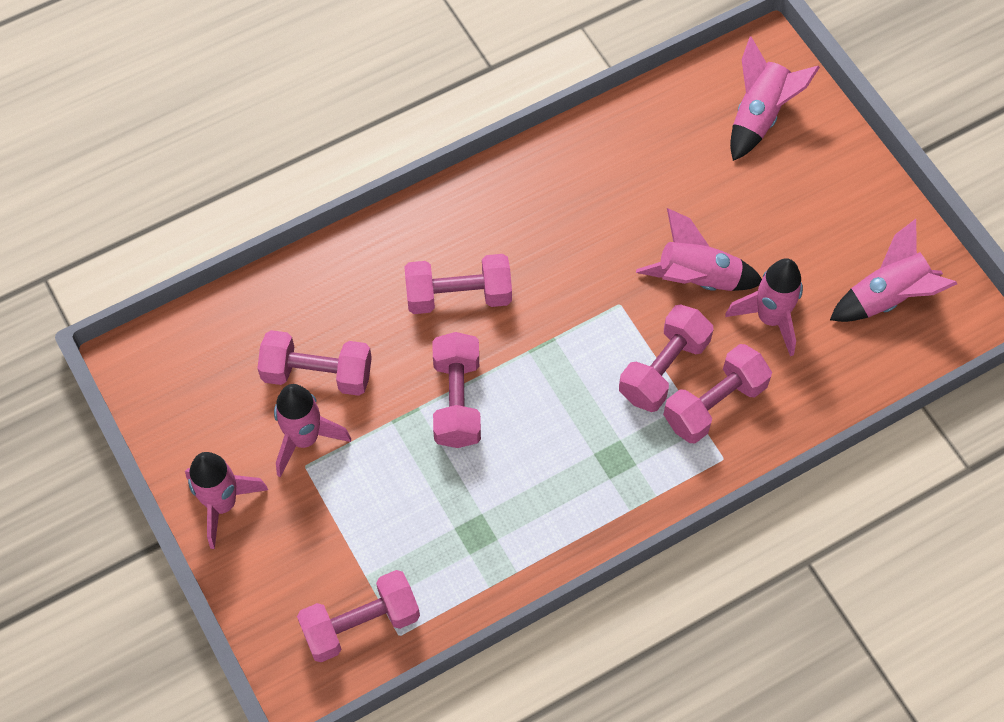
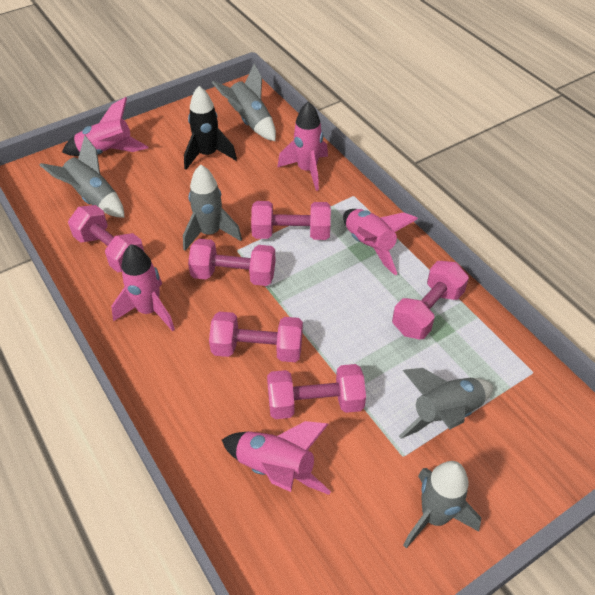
black rocket: none = 0 -> [184,86,237,170] = 1
grey rocket: none = 0 -> [40,136,125,218] [183,164,242,251] [212,64,276,141] [399,368,493,439] [403,461,481,549] = 5
pink rocket: [185,452,268,549] [274,384,351,477] [636,208,762,291] [725,258,803,356] [730,37,820,161] [830,219,957,322] = 6 -> [62,97,149,156] [111,244,175,331] [222,421,331,495] [277,101,328,191] [343,209,418,275] = 5

